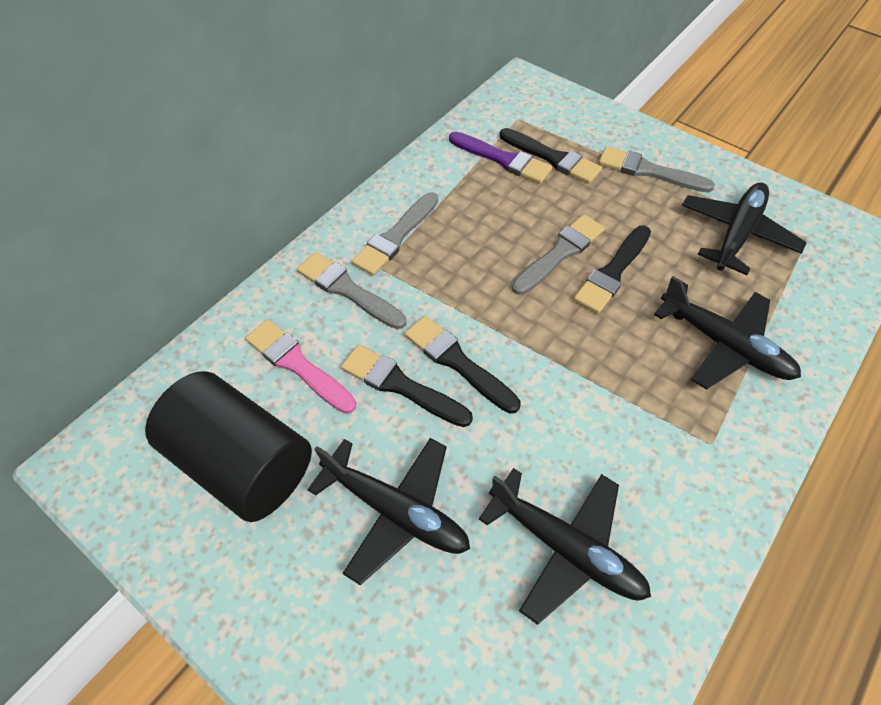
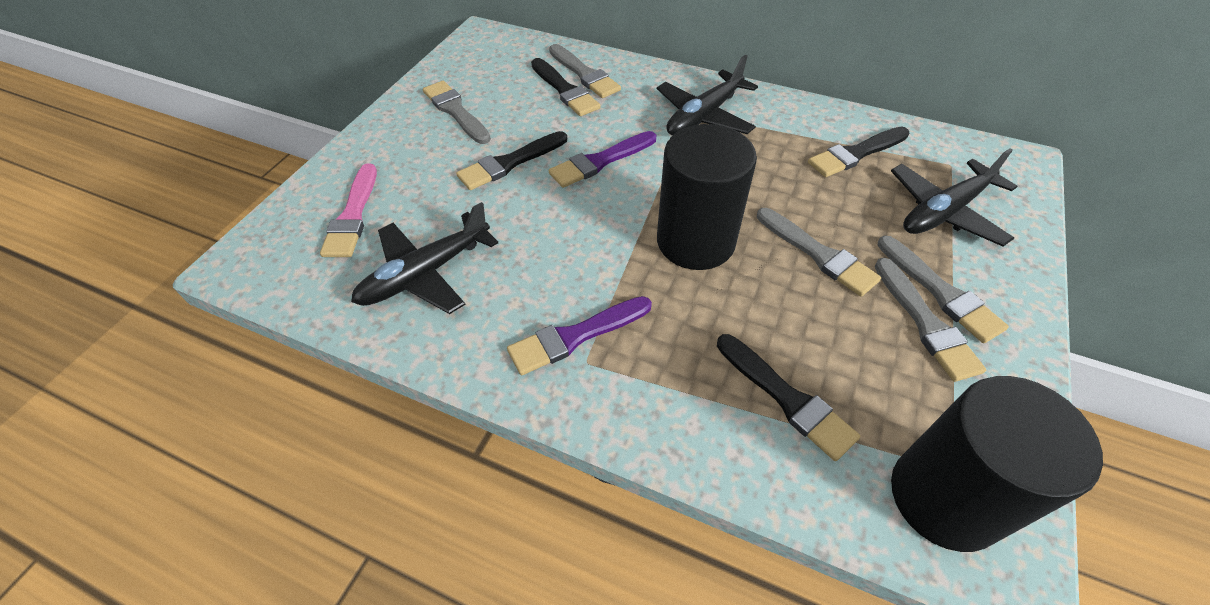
black cylinder: [145,371,312,522] = 1 -> [657,124,757,270] [891,376,1103,552] = 2
black plane: [307,438,470,585] [479,468,651,625] [654,276,801,390] [682,182,807,275] = 4 -> [351,202,498,314] [657,55,758,135] [891,148,1017,246] = 3
grey brush: [297,252,406,329] [352,192,438,276] [512,214,605,295] [599,146,715,193] = 4 -> [423,81,491,144] [549,44,621,98] [757,208,881,297] [875,258,986,382] [878,235,1009,343] = 5
purple brush: [449,132,552,184] = 1 -> [507,296,652,375] [549,131,656,188] = 2

